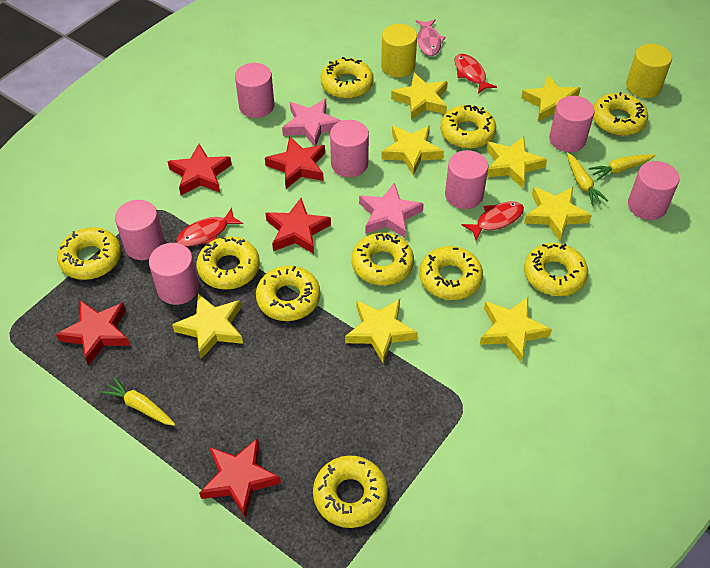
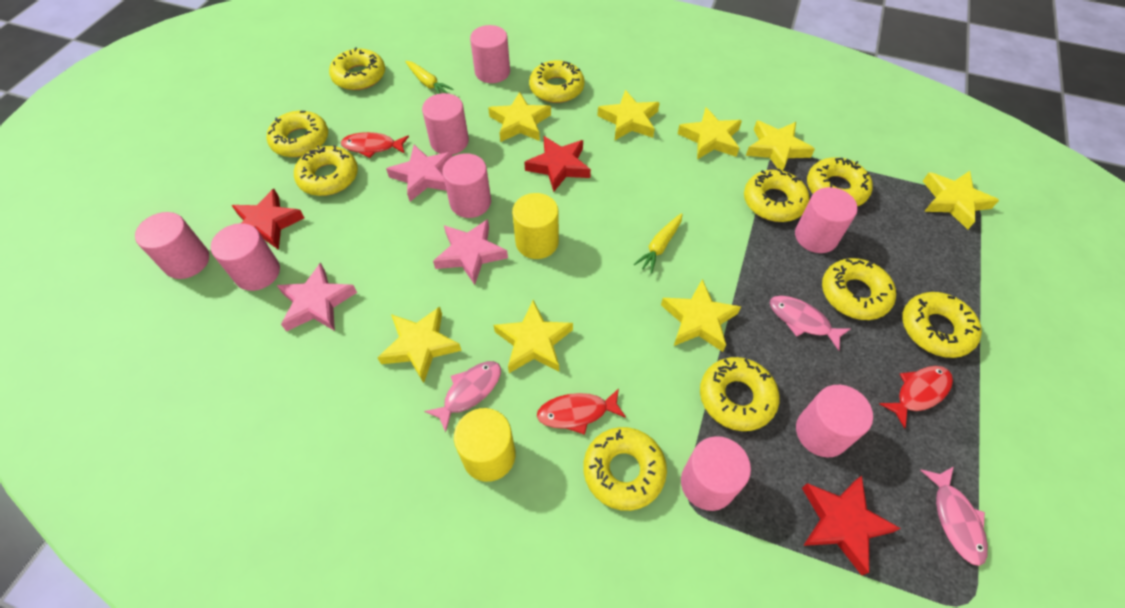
pink cylinder: [115,200,165,260] [149,243,199,305] [235,63,274,118] [330,120,369,177] [445,150,488,209] [549,96,595,152] [628,161,680,220] = 7 -> [135,212,209,279] [211,223,280,291] [422,93,469,155] [442,153,491,218] [470,25,510,83] [681,436,751,511] [795,187,858,253] [796,385,873,457] = 8
pink fish: [415,19,445,56] = 1 -> [424,361,501,432] [770,296,850,351] [921,466,988,566] = 3
pink star: [282,99,341,146] [359,183,424,239] = 2 -> [277,263,357,332] [386,145,453,202] [433,219,508,285] = 3
red star: [56,300,130,366] [167,144,232,195] [199,438,281,518] [265,136,325,189] [266,198,331,254] = 5 -> [232,189,304,250] [524,136,591,192] [802,476,901,575] = 3
yellow carrot: [100,377,176,426] [567,152,608,206] [589,154,655,180] = 3 -> [405,61,454,94] [634,213,683,274] = 2

